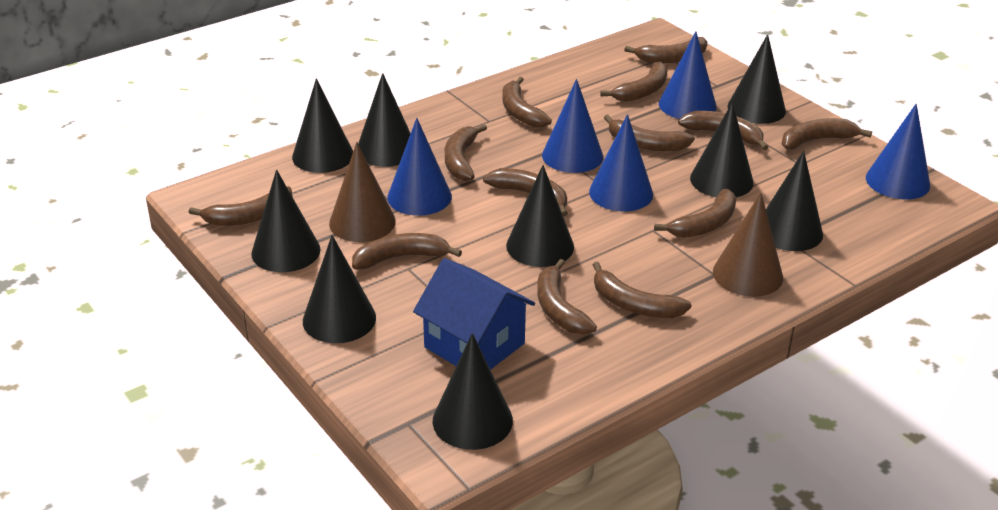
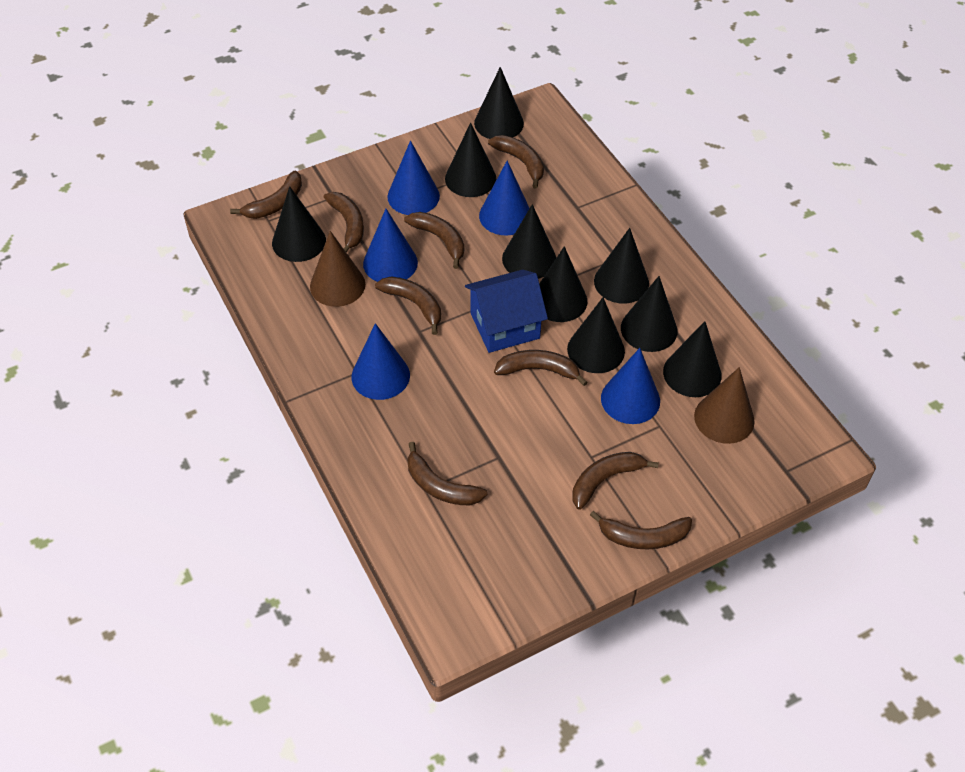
brown banana: [189,186,293,226] [352,233,462,269] [445,124,487,181] [483,168,568,217] [502,77,552,128] [537,259,597,335] [593,262,692,318] [600,61,668,102] [604,114,695,151] [624,37,707,63] [654,189,736,238] [678,111,769,150] [782,118,872,150] = 13 -> [230,171,302,219] [324,192,364,252] [375,277,441,335] [404,212,464,269] [407,442,487,506] [488,135,544,189] [494,350,587,386] [572,452,659,509] [590,511,692,550] = 9

